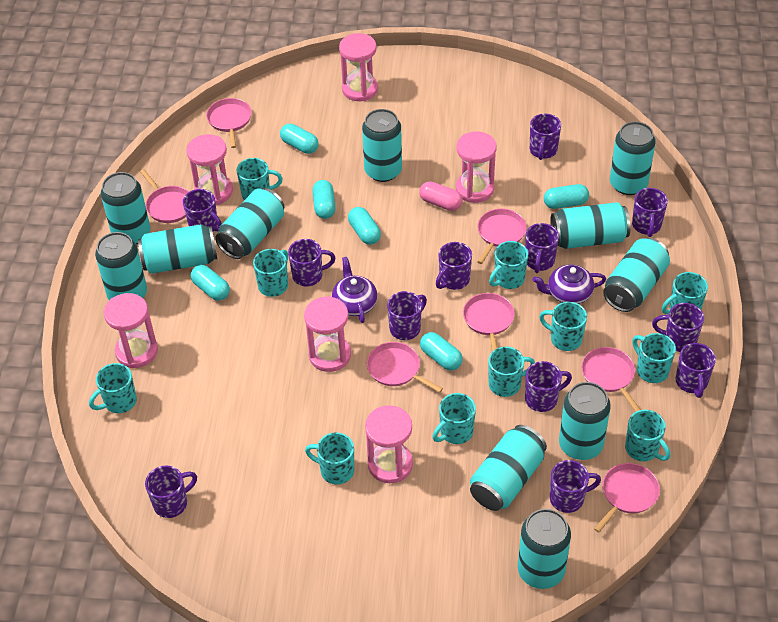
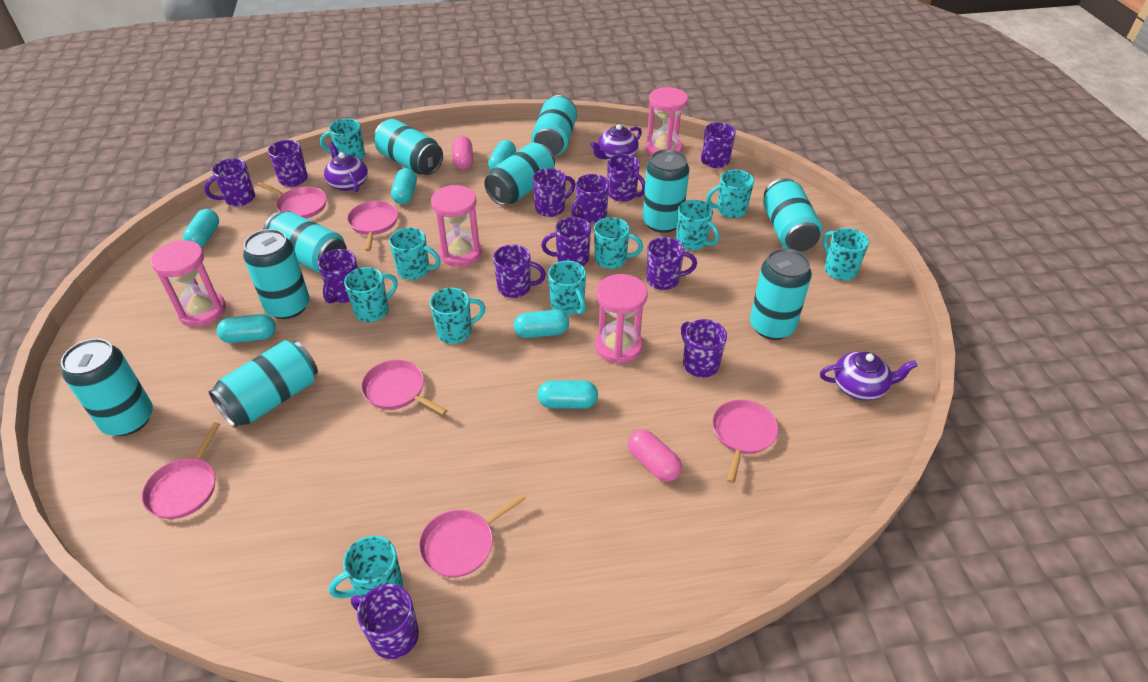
pink capsule: [419,181,462,211] = 1 -> [452,136,473,170] [628,429,682,482] = 2
pink hourglass: [104,293,158,368] [186,134,233,205] [304,296,351,372] [339,33,378,101] [365,405,413,483] [456,131,497,203] = 6 -> [151,240,226,327] [431,185,482,267] [595,274,648,364] [646,87,688,155] = 4
pink pan: [140,169,189,223] [206,98,252,148] [367,342,443,393] [463,293,515,352] [477,209,527,264] [581,347,641,412] [594,463,660,533] = 7 -> [142,422,220,519] [257,182,327,219] [347,201,398,251] [361,360,447,415] [419,493,526,577] [712,400,778,483] = 6
purple teapot: [332,257,377,323] [533,265,606,304] = 2 -> [324,142,368,192] [590,124,642,159] [820,351,918,401] = 3
turquoise can: [95,232,147,300] [101,172,150,245] [138,224,217,274] [215,188,284,259] [362,109,402,182] [470,425,547,511] [518,509,571,589] [550,202,630,249] [559,382,611,460] [603,238,670,312] [610,121,656,195] = 11 -> [61,338,153,436] [209,340,318,428] [243,229,310,319] [263,211,347,274] [374,119,443,175] [484,142,555,206] [531,95,577,156] [643,149,689,233] [750,248,812,340] [763,178,823,252] = 10
turquoise mug: [89,363,137,413] [237,158,283,200] [253,249,288,297] [305,433,354,484] [432,393,476,444] [488,347,535,397] [489,241,528,289] [539,302,587,351] [625,410,671,461] [632,333,676,383] [662,272,708,314] = 11 -> [320,119,365,160] [329,536,403,598] [344,267,398,322] [389,228,441,280] [430,288,486,344] [548,261,586,315] [594,217,643,269] [676,200,719,250] [706,170,754,218] [823,228,869,281] = 10

